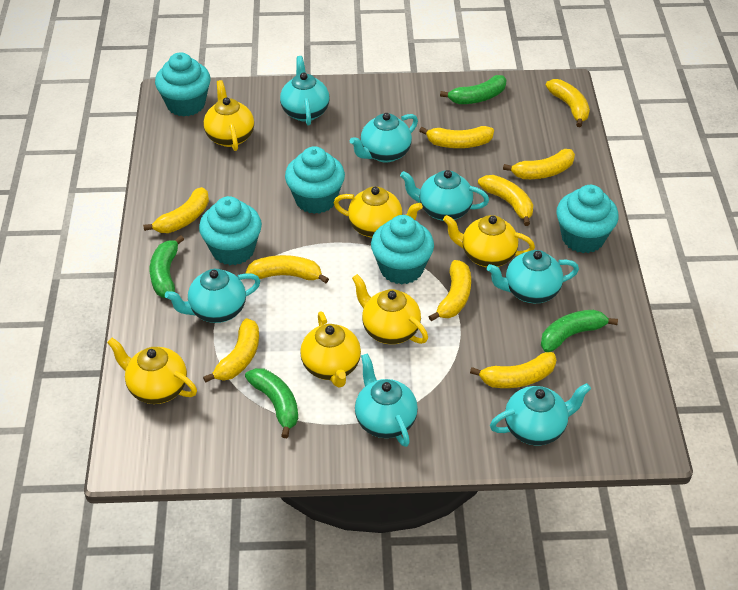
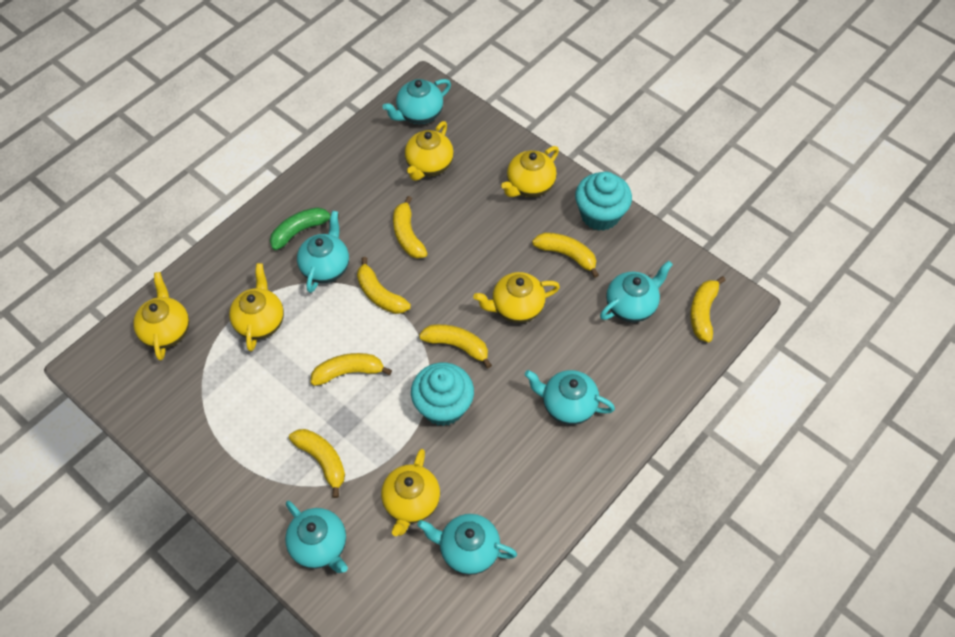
green banana: [150,235,184,298] [245,368,298,438] [440,75,506,104] [541,310,618,352] = 4 -> [270,207,339,250] = 1
turquoise cupcake: [155,52,210,117] [199,196,262,265] [285,146,345,214] [371,215,434,285] [556,185,619,253] = 5 -> [411,362,474,426] [575,172,632,231] = 2
turquoise teapot: [165,269,260,323] [280,56,329,126] [350,113,418,163] [355,353,418,447] [400,170,489,221] [487,250,579,303] [490,383,591,445] = 7 -> [285,501,348,573] [297,211,349,293] [382,79,451,124] [417,514,517,575] [525,370,615,425] [600,261,673,322] = 6
yellow banana: [143,187,209,233] [203,318,259,383] [246,255,329,284] [419,126,494,148] [428,260,471,322] [470,352,556,388] [478,175,533,226] [503,149,575,179] [546,79,590,127] = 9 -> [289,429,345,498] [311,353,392,386] [357,257,411,314] [393,196,428,259] [419,324,492,369] [532,232,599,278] [690,276,726,342] = 7

